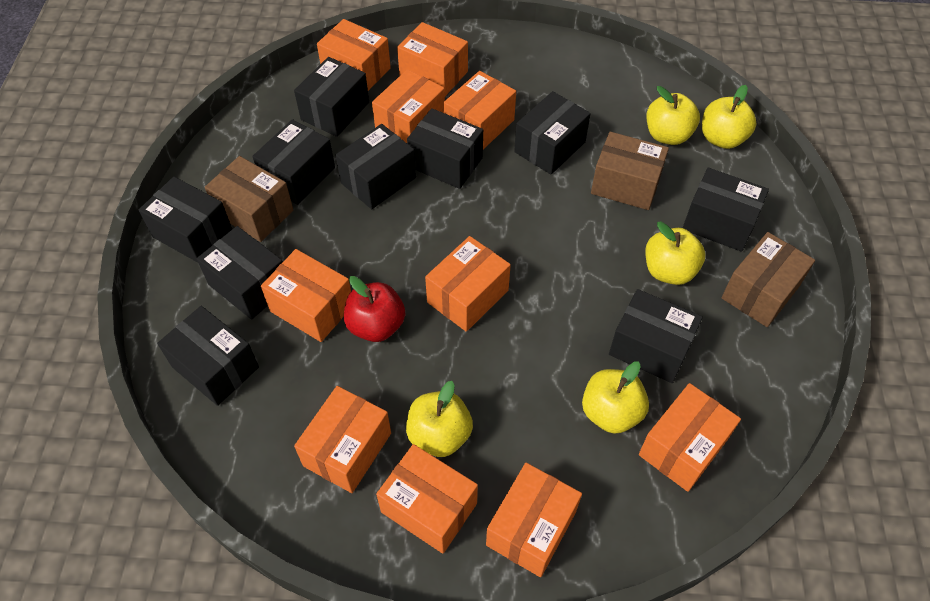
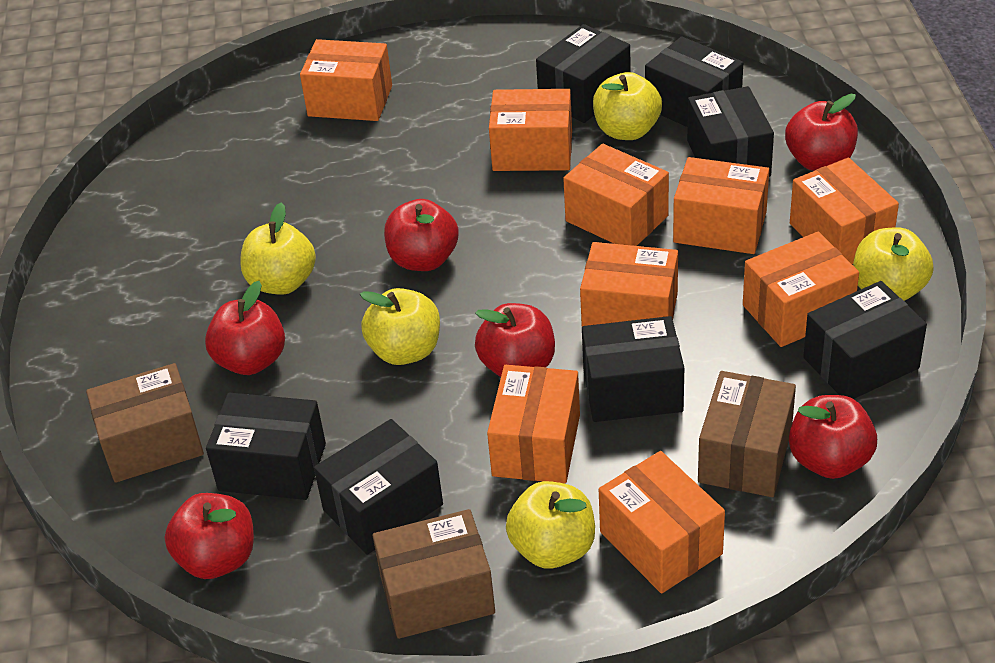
black box: [139,177,232,263] [157,306,259,406] [197,226,283,320] [252,119,335,205] [294,57,369,137] [335,124,416,209] [407,108,483,189] [514,91,591,174] [609,289,703,383] [683,168,769,252] = 10 -> [206,393,326,500] [314,419,443,555] [536,24,631,123] [582,316,684,422] [645,36,743,127] [687,86,774,177] [803,281,927,399] = 7
orange box: [261,249,351,342] [294,386,391,493] [317,19,391,91] [372,69,445,143] [376,444,478,553] [397,22,468,96] [425,236,511,332] [444,71,516,149] [486,463,582,577] [639,383,741,492] = 10 -> [300,39,392,121] [487,365,580,484] [489,89,572,171] [563,144,669,246] [580,242,678,326] [599,451,725,593] [673,157,769,254] [743,232,859,347] [790,158,899,265] = 9
red apple: [344,276,405,342] = 1 -> [165,493,254,579] [205,281,285,375] [384,199,459,271] [475,303,555,377] [785,94,858,171] [789,395,877,479] = 6

